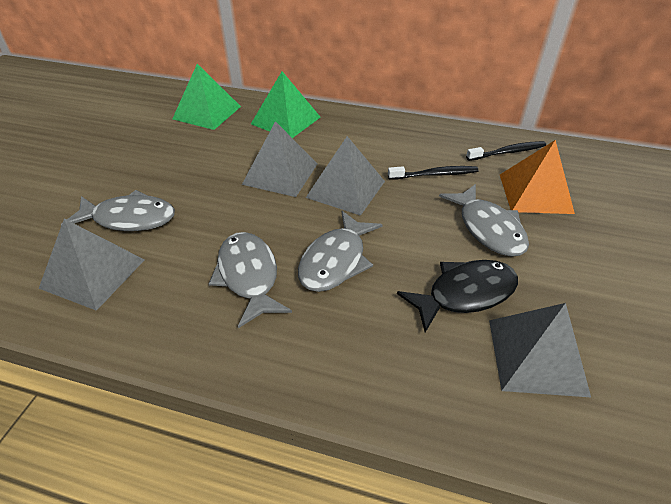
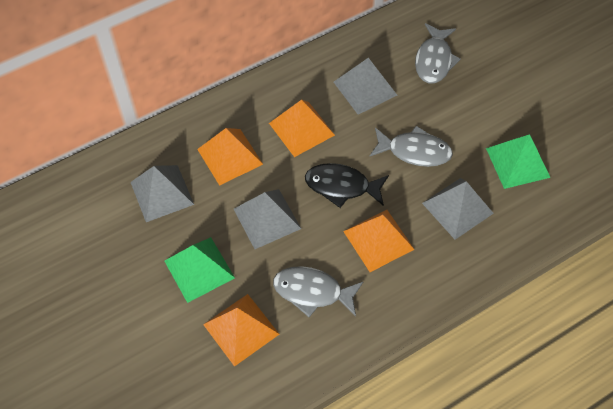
black toothbrush: [388,166,478,180] [466,141,546,161] = 2 -> none = 0
grey fish: [61,190,175,231] [209,232,292,328] [298,211,383,292] [439,184,529,257] = 4 -> [273,266,363,317] [370,126,453,167] [415,23,461,83] = 3
orange pyramid: [500,140,575,214] = 1 -> [197,128,263,186] [203,294,279,367] [269,100,335,157] [343,210,415,272] = 4

